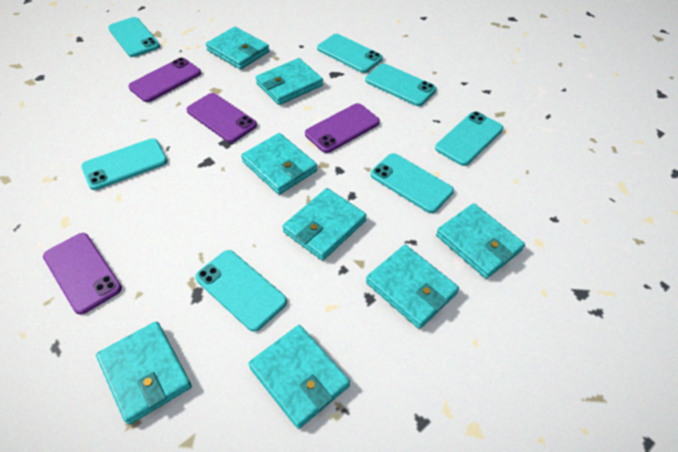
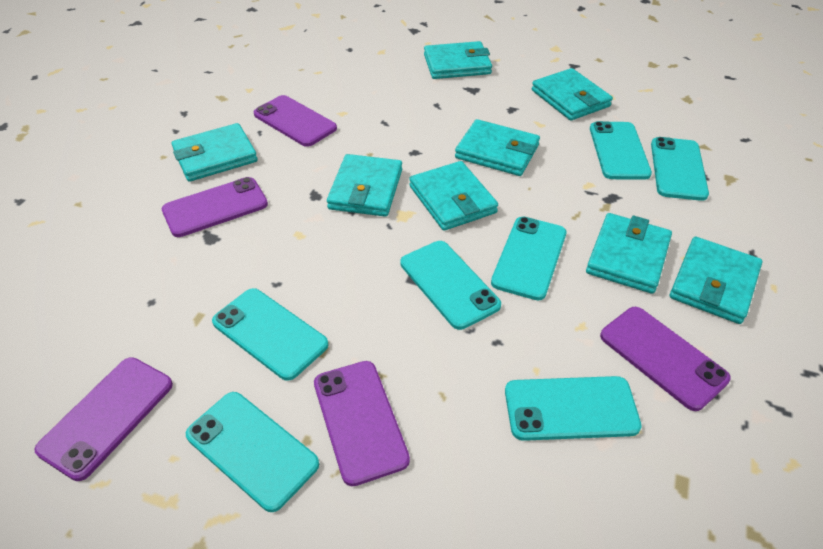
purple phone: [43,233,122,315] [128,57,201,102] [187,93,257,143] [305,103,380,153] = 4 -> [34,357,173,481] [162,177,268,237] [254,95,337,147] [314,361,410,486] [600,307,731,411] = 5

